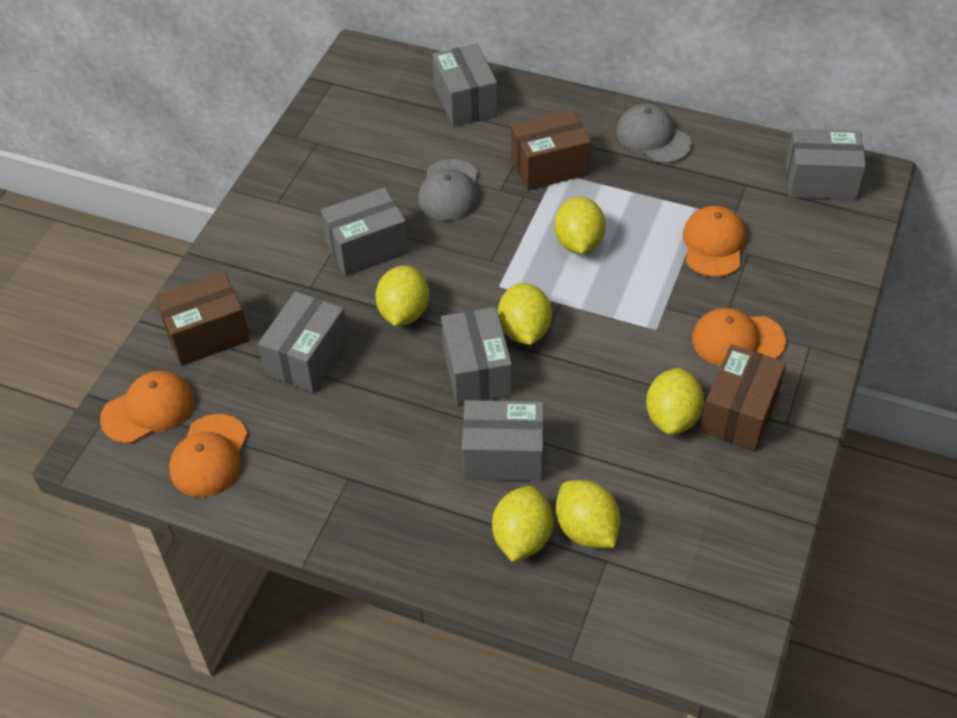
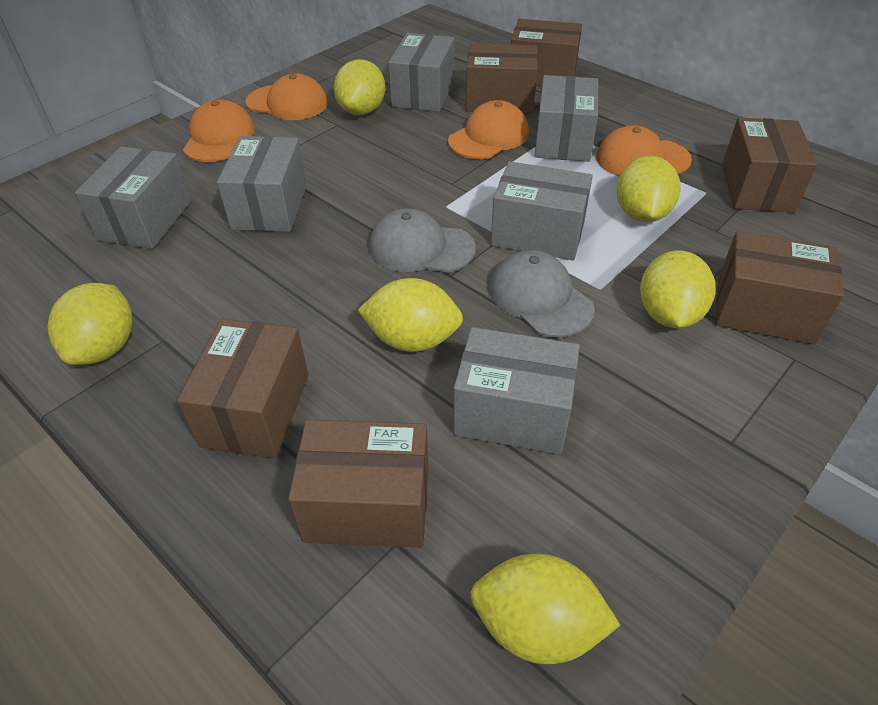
brown box: [155,272,250,366] [511,110,591,190] [700,344,786,451] = 3 -> [177,319,309,458] [288,420,429,548] [466,43,538,114] [511,19,582,86] [715,231,844,344] [722,118,817,213] = 6

